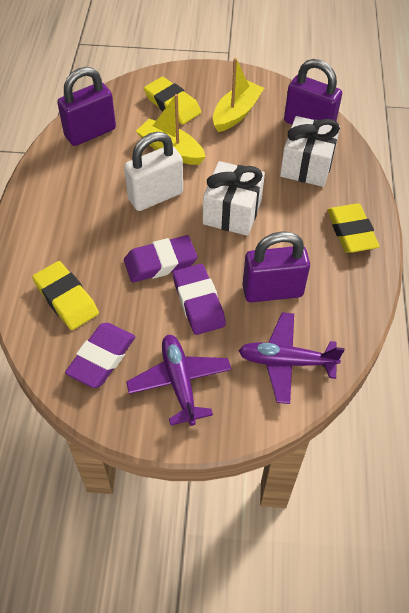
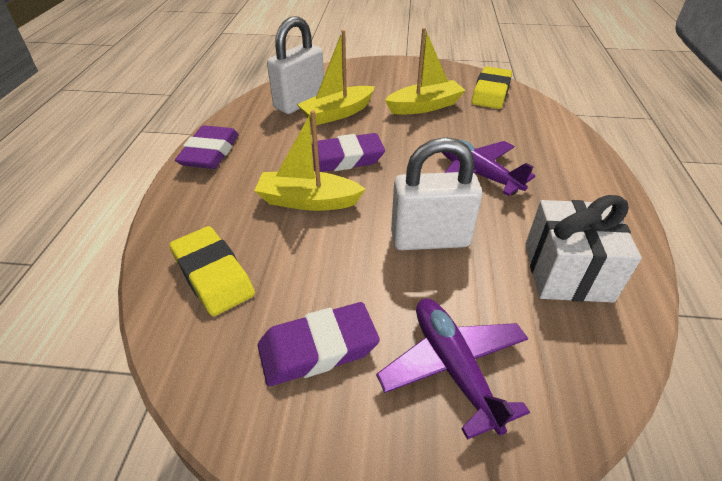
purple padlock: [57,67,116,146] [243,231,310,302] [284,59,342,124] = 3 -> none = 0
white gift: [203,161,265,236] [280,116,340,187] = 2 -> [525,195,642,303] = 1
white padlock: [124,132,183,211] = 1 -> [267,16,324,114] [391,137,482,250] = 2
yellow boat: [136,94,206,165] [213,58,264,132] = 2 -> [254,110,366,211] [297,30,375,125] [385,28,465,115] = 3
yellow eraser: [32,261,99,330] [144,77,201,125] [327,204,380,253] = 3 -> [169,226,255,316] [471,66,512,109] = 2

